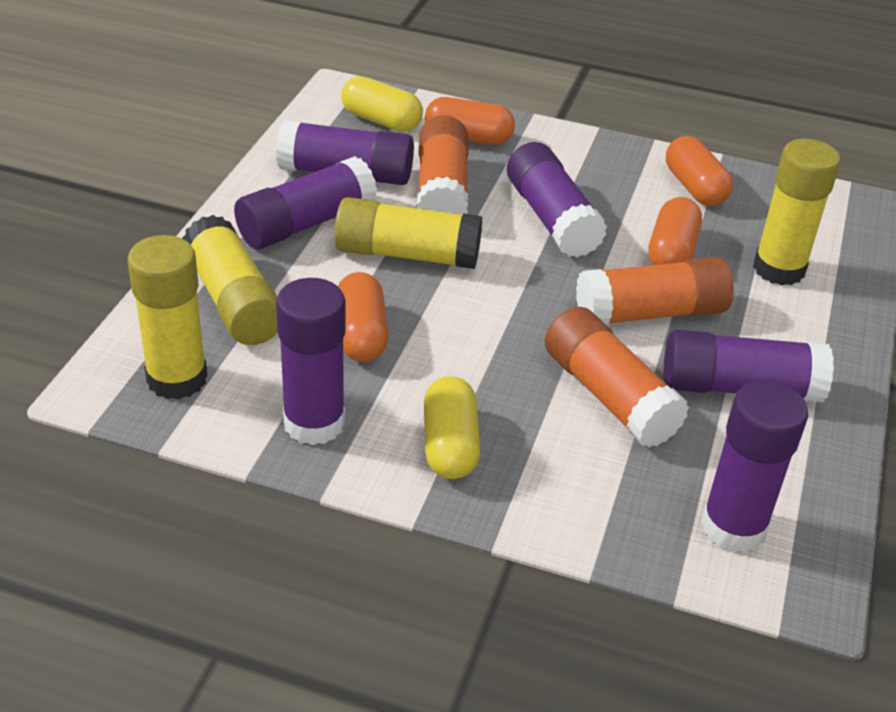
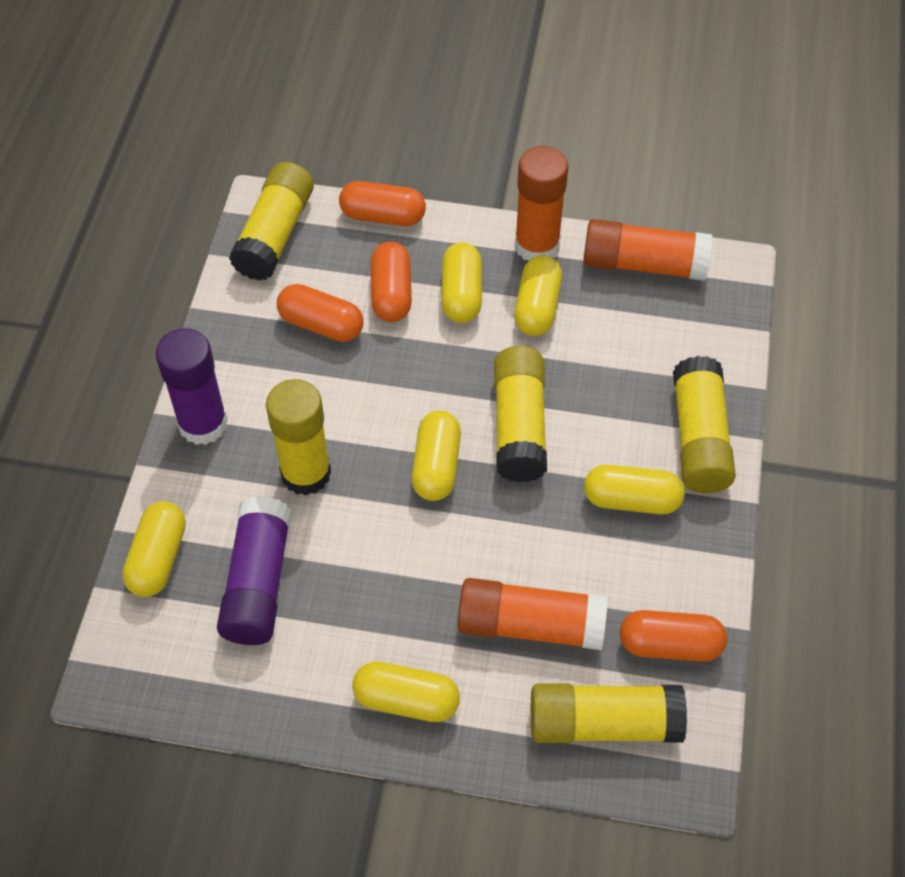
purple glue stick: [234,156,377,249] [276,120,414,185] [276,278,346,445] [507,142,607,258] [664,329,834,402] [701,380,808,552] = 6 -> [155,328,228,445] [217,496,291,645] = 2
yellow capsule: [341,76,423,132] [424,376,480,479] = 2 -> [122,501,186,597] [352,661,460,722] [412,410,461,501] [441,242,482,323] [514,255,562,336] [584,465,685,514] = 6
yellow glue stick: [128,235,208,400] [182,215,278,345] [334,197,482,269] [753,139,841,286] = 4 -> [229,162,314,281] [266,379,331,496] [494,346,547,482] [531,684,687,743] [673,356,736,493] = 5

